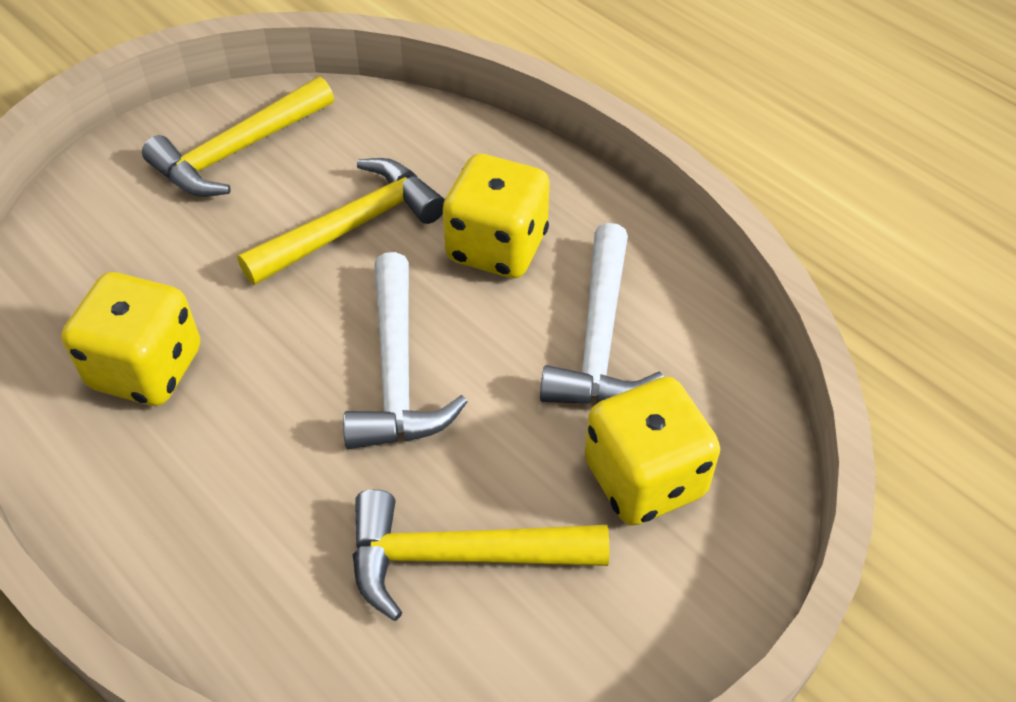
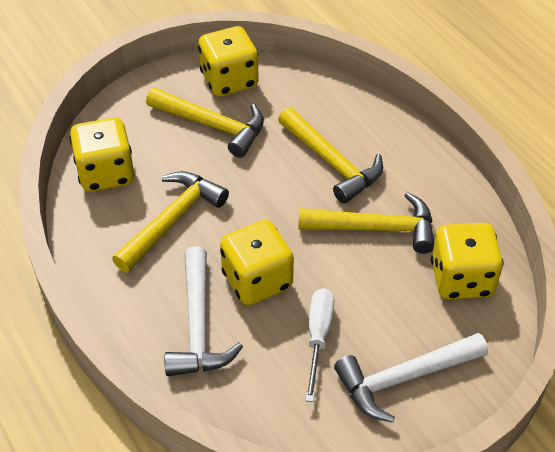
white screwdriver: none = 0 -> [305,288,334,402] = 1
yellow dice: [61,272,200,406] [442,154,550,278] [584,377,720,525] = 3 -> [69,117,134,192] [198,26,259,97] [220,220,294,305] [431,223,504,299] = 4
yellow hammer: [142,76,334,197] [237,158,444,285] [353,489,609,621] = 3 -> [112,171,229,272] [146,88,264,158] [278,107,383,204] [298,192,434,254] = 4

